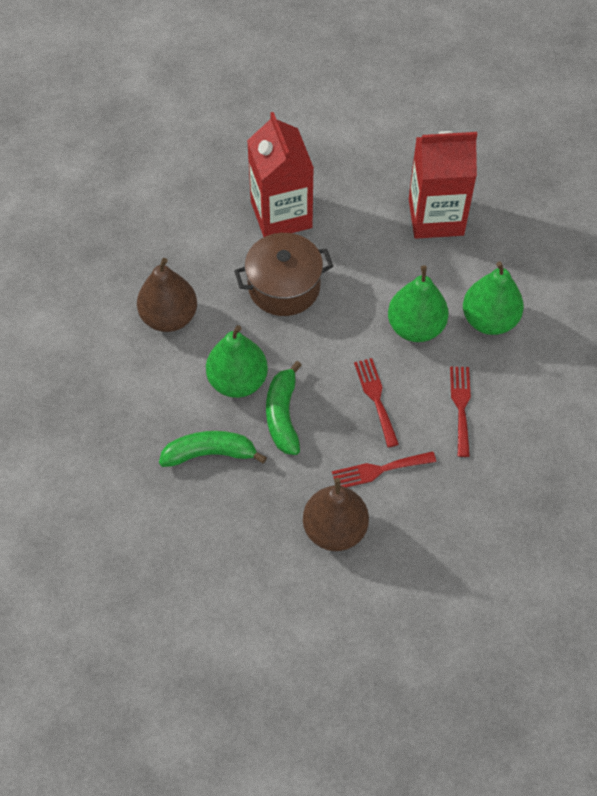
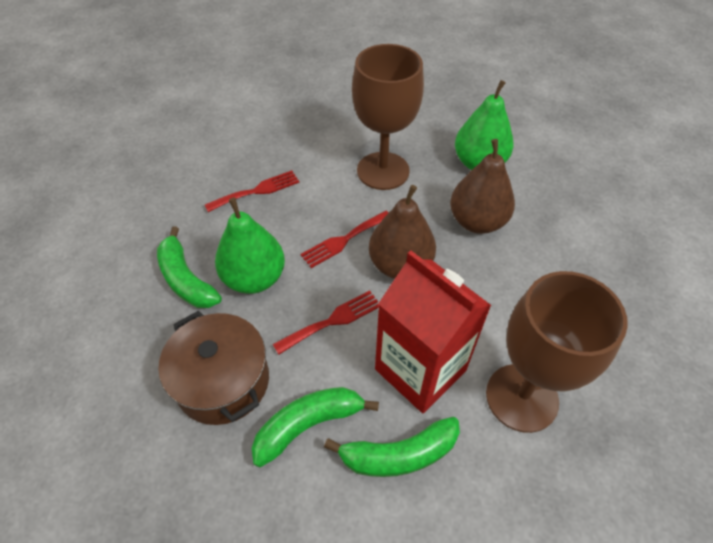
brown goblet: none = 0 -> [352,44,424,190] [486,271,628,433] = 2
green banana: [159,431,267,467] [266,361,302,455] = 2 -> [157,227,222,308] [252,387,379,467] [324,417,460,477] = 3
green pear: [206,325,268,398] [388,265,449,342] [463,261,524,335] = 3 -> [215,198,285,294] [455,80,514,170] = 2
red carton: [247,112,314,237] [409,131,477,239] = 2 -> [375,250,492,414] = 1

